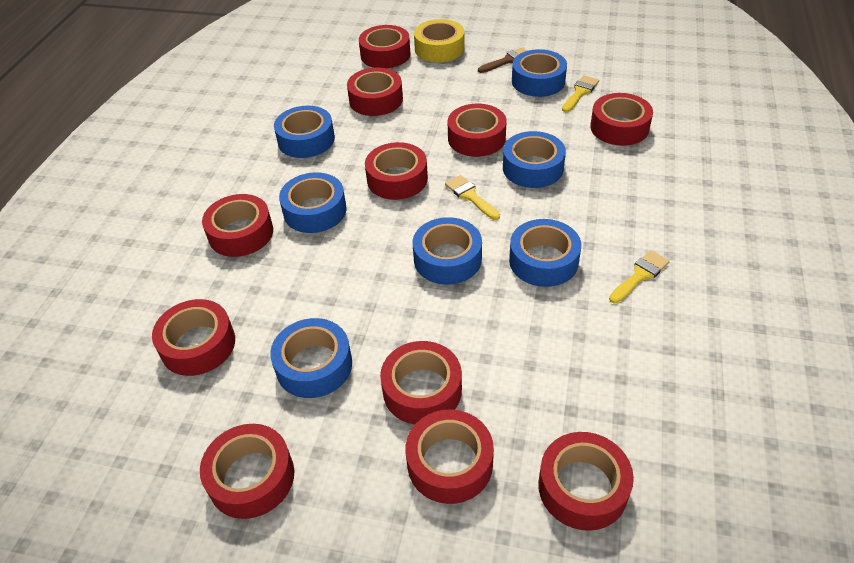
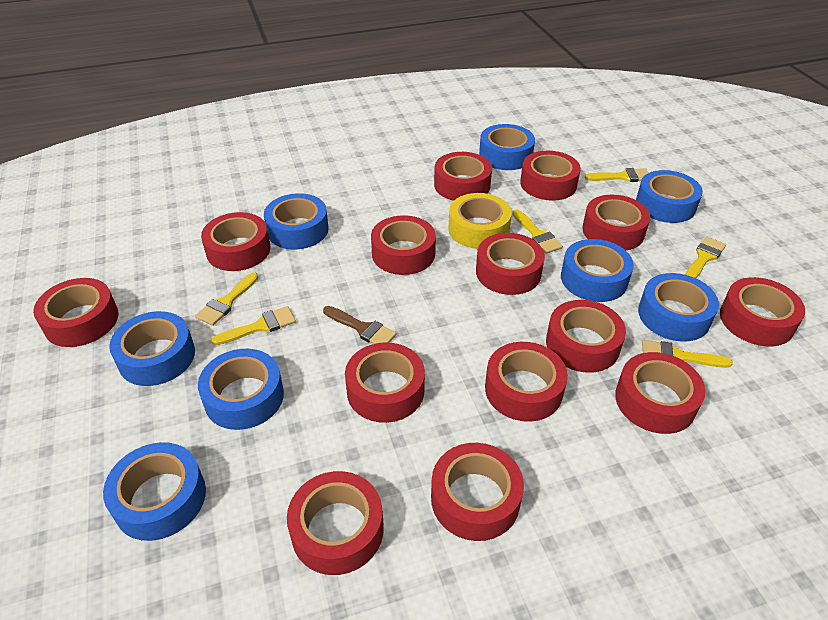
blue tape: [270,318,352,398] [274,106,335,158] [279,172,347,233] [413,217,482,285] [503,131,566,188] [509,219,581,287] [512,49,567,97] = 7 -> [103,442,206,541] [109,311,195,386] [198,349,284,430] [264,193,329,249] [479,124,535,170] [561,239,634,302] [636,170,703,223] [638,273,719,342] = 8
red tape: [152,299,235,376] [200,424,294,519] [202,194,273,257] [347,68,403,116] [359,25,410,68] [365,142,428,200] [380,341,462,424] [405,409,494,504] [448,104,506,157] [538,432,634,531] [590,93,653,146] = 11 -> [33,278,118,347] [201,212,270,271] [287,471,384,575] [345,342,425,423] [371,215,436,275] [431,443,524,541] [434,152,492,201] [476,233,545,295] [485,342,568,422] [520,151,581,201] [546,300,626,373] [582,195,650,250] [615,352,706,434] [720,277,805,346] = 14
yellow brush: [445,175,500,220] [562,75,599,112] [609,250,669,304] = 3 -> [195,272,258,326] [211,306,296,345] [513,210,563,254] [585,168,648,182] [642,340,733,368] [685,237,726,278] = 6

